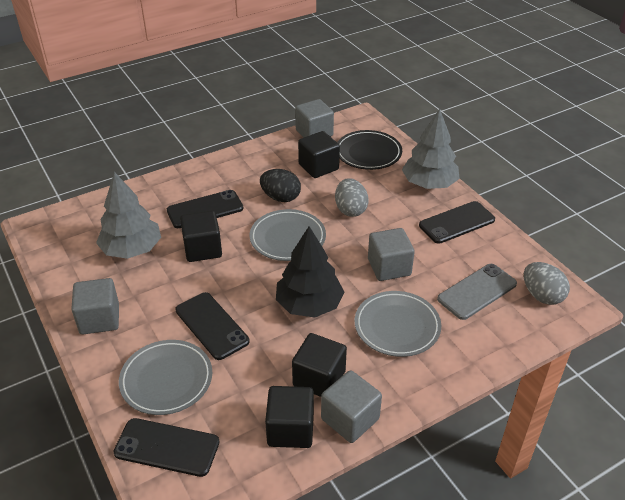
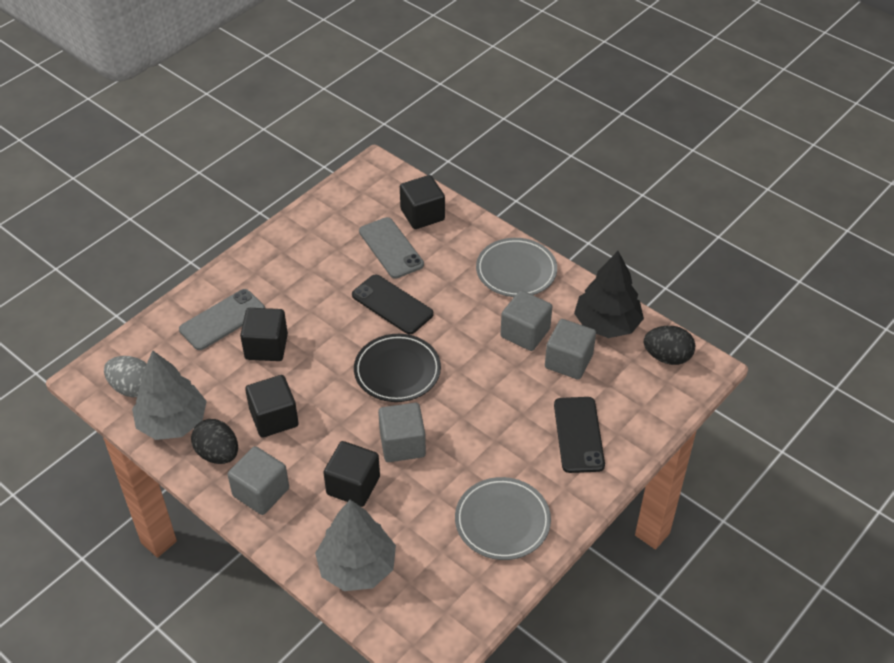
black egg: [260,169,301,202] = 1 -> [191,419,238,464] [644,326,695,365] = 2
black phone: [113,418,219,477] [167,190,243,228] [175,292,250,360] [419,201,495,244] = 4 -> [352,275,434,334] [554,397,605,473] = 2
grey egg: [335,178,369,217] [524,262,570,305] = 2 -> [104,356,147,397] = 1
grey phone: [437,264,517,320] = 1 -> [179,289,265,350] [359,217,424,279] = 2
grey plate: [119,340,212,415] [250,209,326,261] [355,291,441,357] = 3 -> [455,477,551,560] [476,238,557,297] = 2

